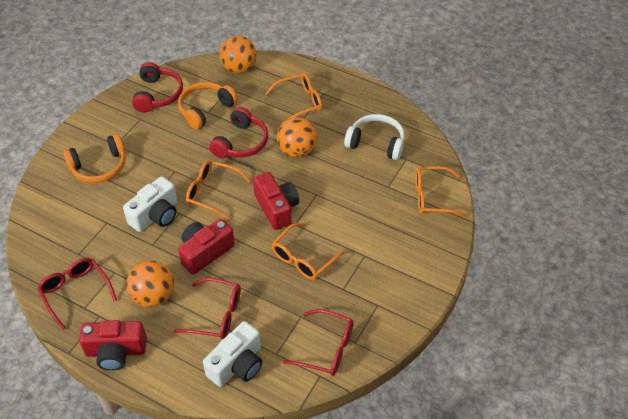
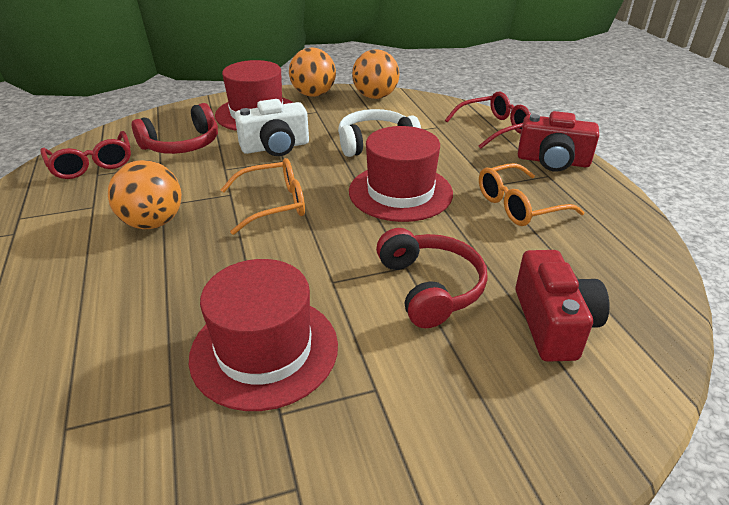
orange glasses: [186,160,251,220] [265,73,322,124] [272,223,346,280] [415,166,468,217] = 4 -> [221,158,305,235] [479,163,584,226] = 2
orange headphones: [63,134,126,183] [178,82,238,130] = 2 -> none = 0
red camera: [79,320,147,371] [178,219,235,275] [253,172,299,230] = 3 -> [516,250,609,362] [518,111,599,172] = 2
red glasses: [37,258,117,330] [174,278,241,339] [283,309,354,376] = 3 -> [40,131,131,179] [445,92,531,149] = 2
red hat: none = 0 -> [189,259,338,411] [215,60,294,131] [349,126,453,222] = 3
white camera: [123,176,177,232] [203,321,262,387] = 2 -> [235,99,309,156] = 1

